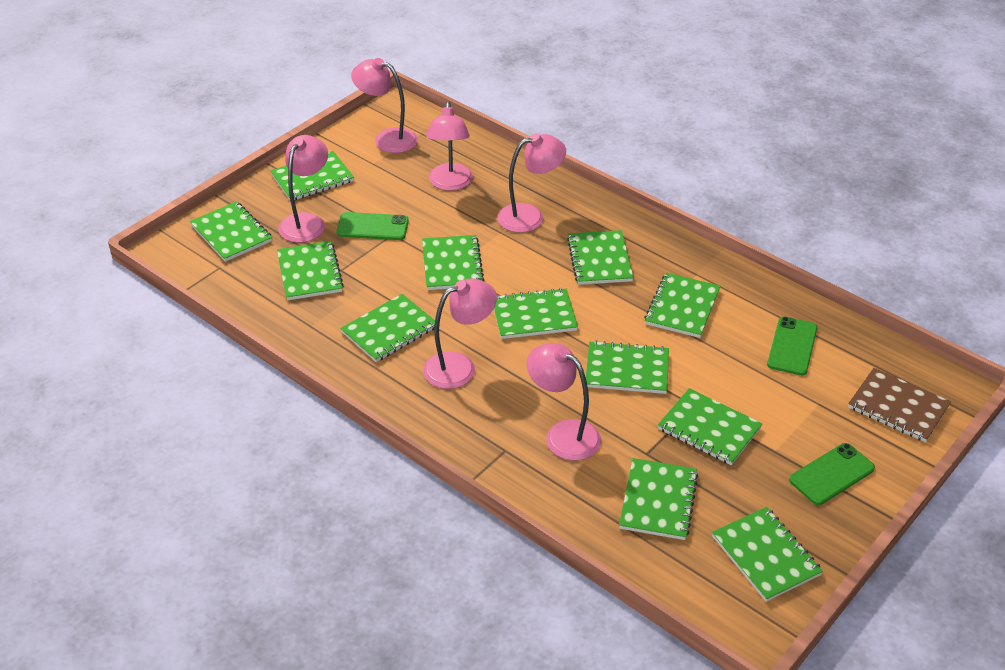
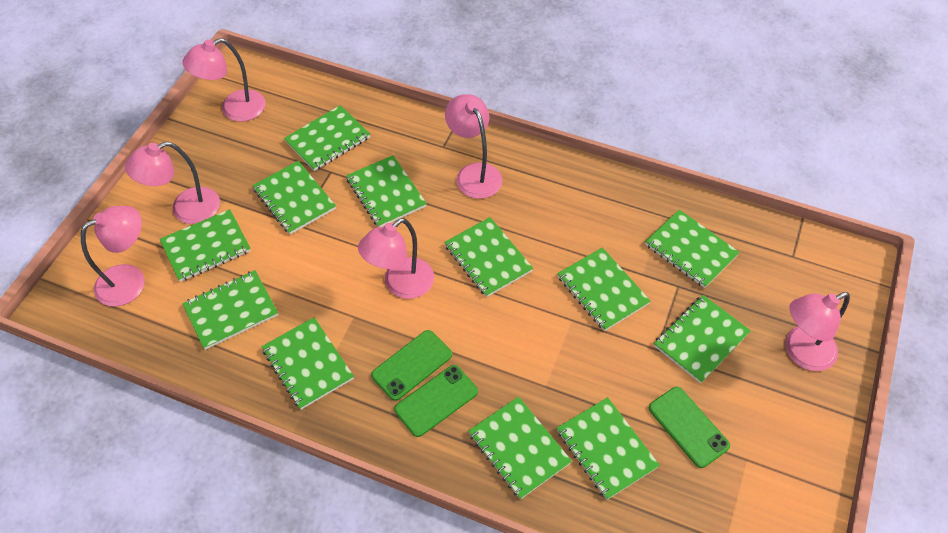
brown notebook: [848,368,951,442] = 1 -> none = 0

